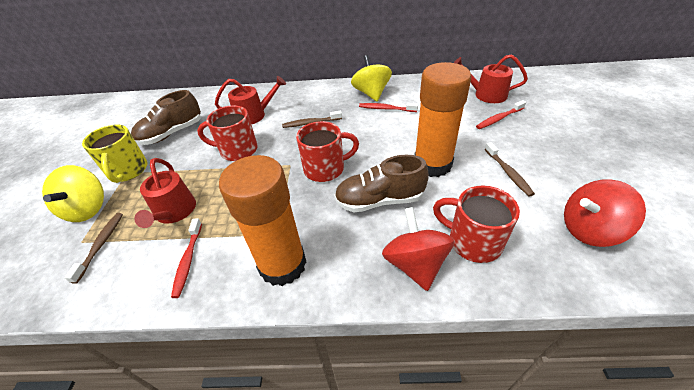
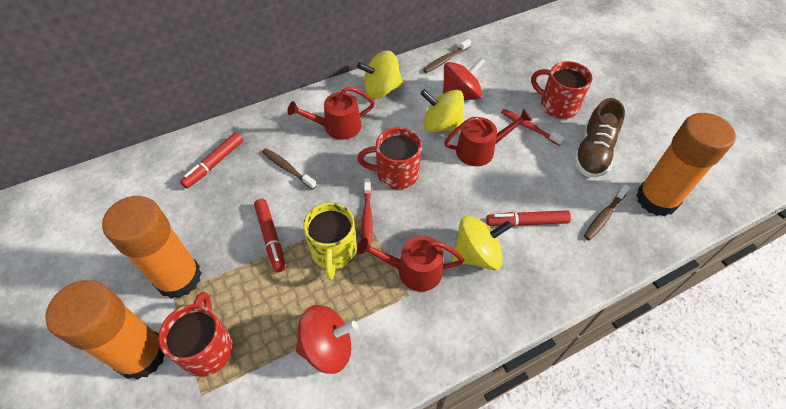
brown shoe: [131,90,201,145] [334,155,429,212] = 2 -> [574,98,625,178] = 1
orange glue stick: [219,155,306,286] [415,62,471,177] = 2 -> [45,280,165,380] [102,196,202,299] [636,113,736,216] = 3
red marker: none = 0 -> [180,132,243,189] [254,199,286,273] [486,210,571,227] = 3
red toothbrush: [171,218,202,298] [359,103,418,112] [476,100,526,129] = 3 -> [362,178,373,246] [501,109,565,146] = 2
yellow spinning top: [42,165,104,222] [351,55,392,101] = 2 -> [357,51,403,99] [420,89,464,132] [452,215,513,270] = 3

